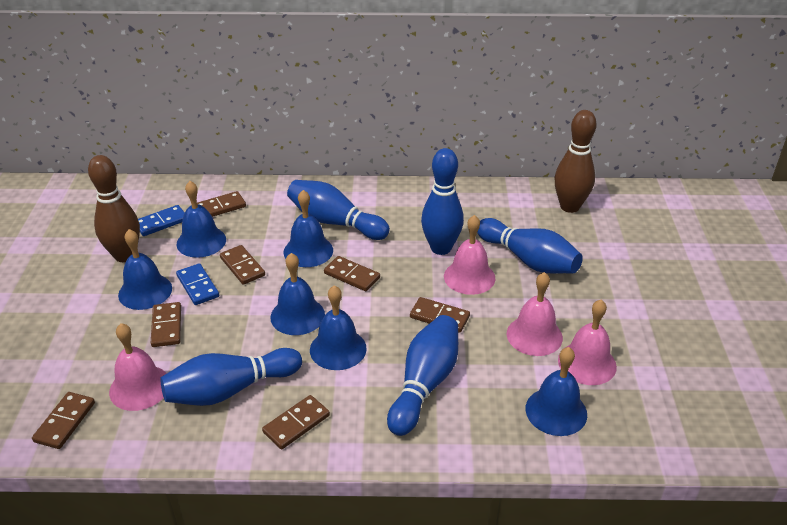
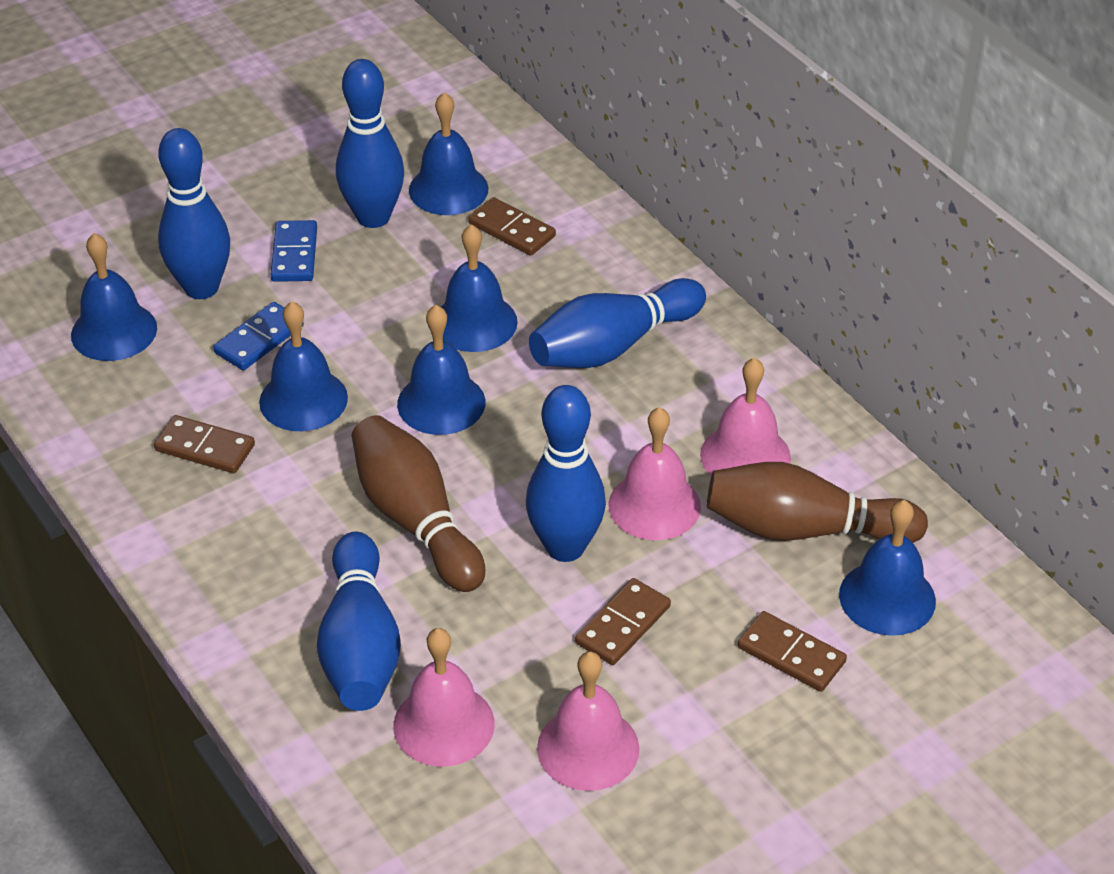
brown domino: [32,392,95,449] [151,302,181,347] [197,191,246,217] [220,245,265,285] [262,395,330,449] [324,256,380,291] [410,297,470,333] = 7 -> [154,415,255,473] [468,197,556,256] [575,578,671,665] [738,611,847,692] = 4

